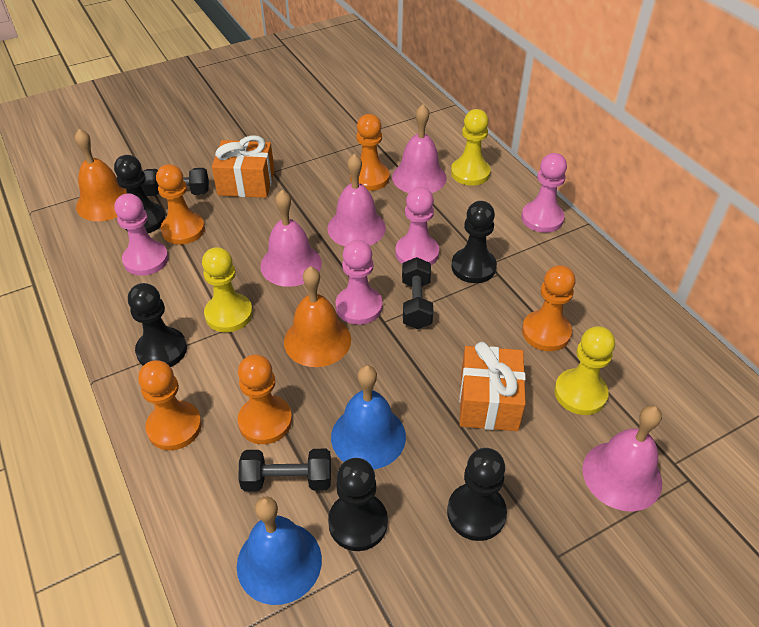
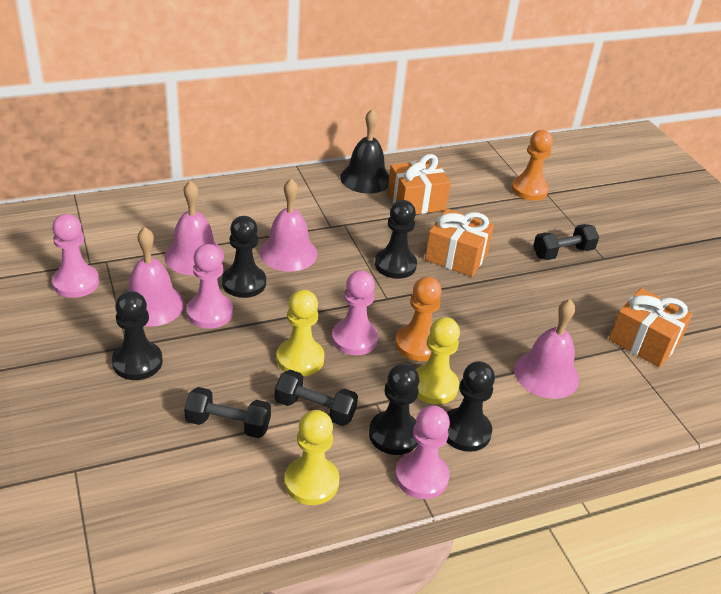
black bell: none = 0 -> [340,109,389,194] = 1
blue bell: [237,496,322,605] [331,365,406,470] = 2 -> none = 0
orange bell: [75,129,127,221] [284,266,351,367] = 2 -> none = 0
orange gift: [212,135,275,198] [459,342,526,431] = 2 -> [387,154,451,214] [425,208,494,277] [609,288,693,367] = 3
orange pawn: [138,360,202,450] [156,164,205,245] [237,355,292,444] [350,114,389,191] [522,265,576,351] = 5 -> [395,277,442,361] [511,130,553,201] = 2

